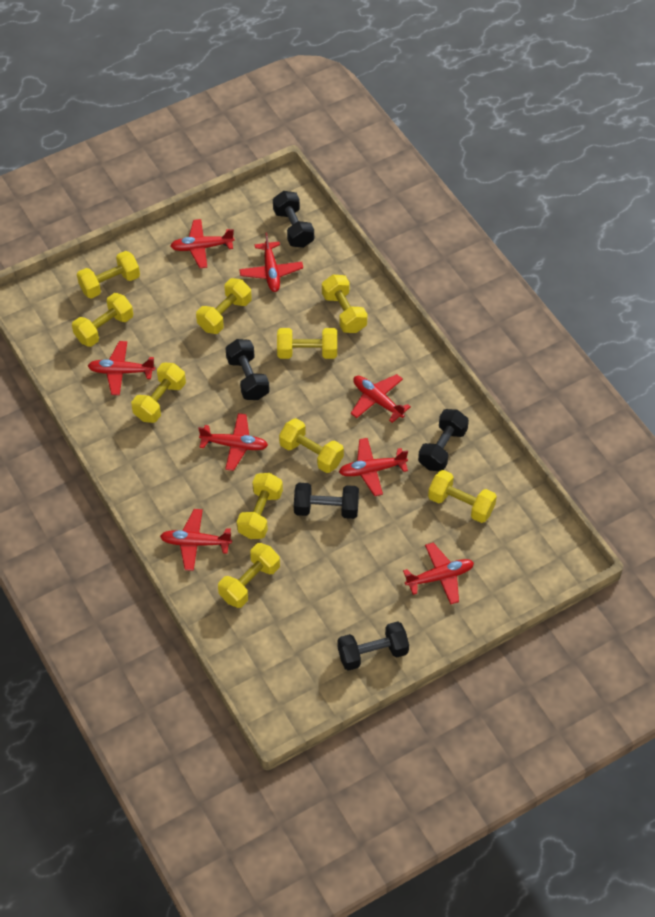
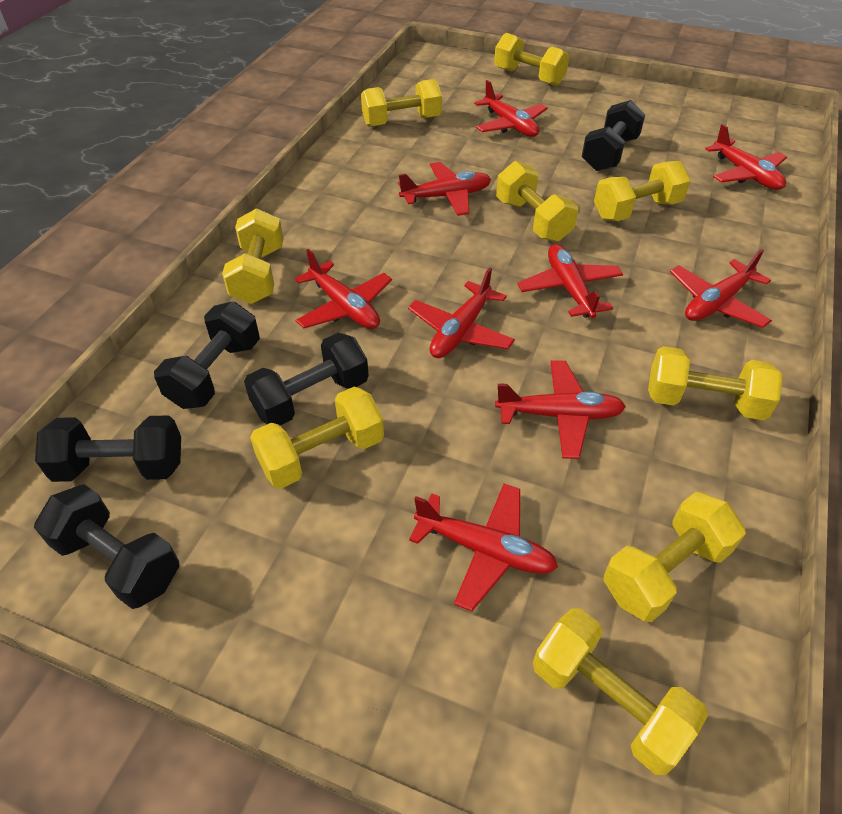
red plane: [88,341,155,395] [160,509,232,571] [170,219,235,268] [198,413,268,471] [239,232,303,292] [339,438,408,496] [351,374,411,423] [403,543,474,605] = 8 -> [295,249,392,329] [398,162,491,216] [408,267,515,358] [409,484,558,611] [474,80,548,137] [495,360,626,459] [517,244,623,318] [670,249,772,328] [705,124,787,190] = 9
yellow dumbbell: [72,293,133,347] [77,251,140,299] [131,363,186,423] [196,278,252,334] [218,543,280,608] [237,473,283,539] [277,328,337,359] [279,418,344,473] [322,275,367,333] [428,470,497,523] = 10 -> [222,208,283,304] [250,387,384,489] [361,79,442,127] [494,33,569,86] [496,161,578,242] [533,608,708,775] [594,161,691,221] [603,492,746,622] [648,346,783,420] = 9

